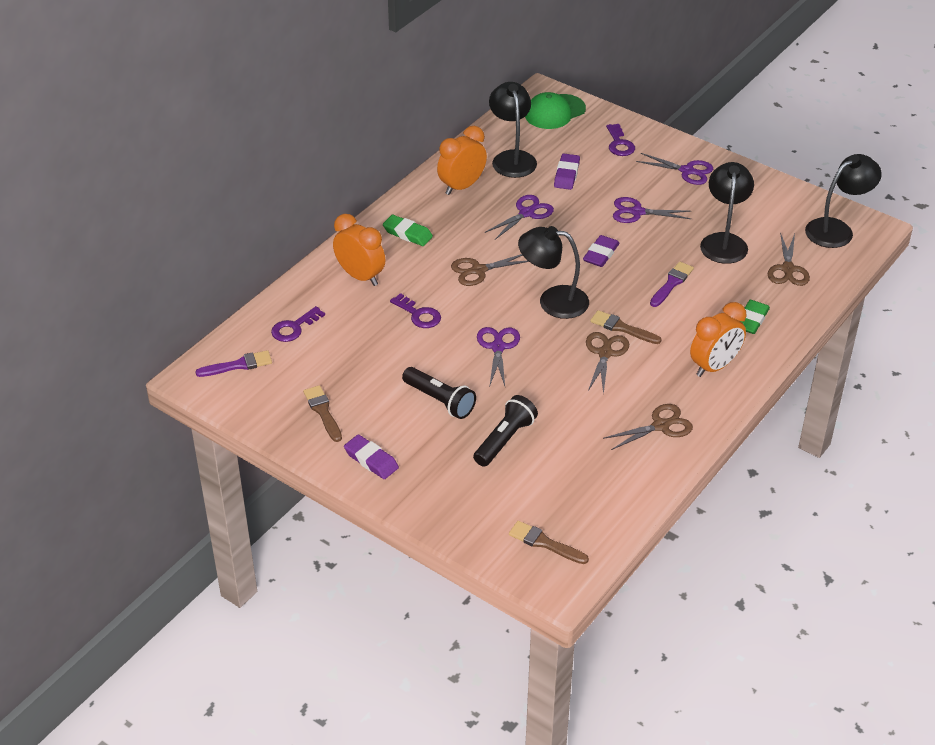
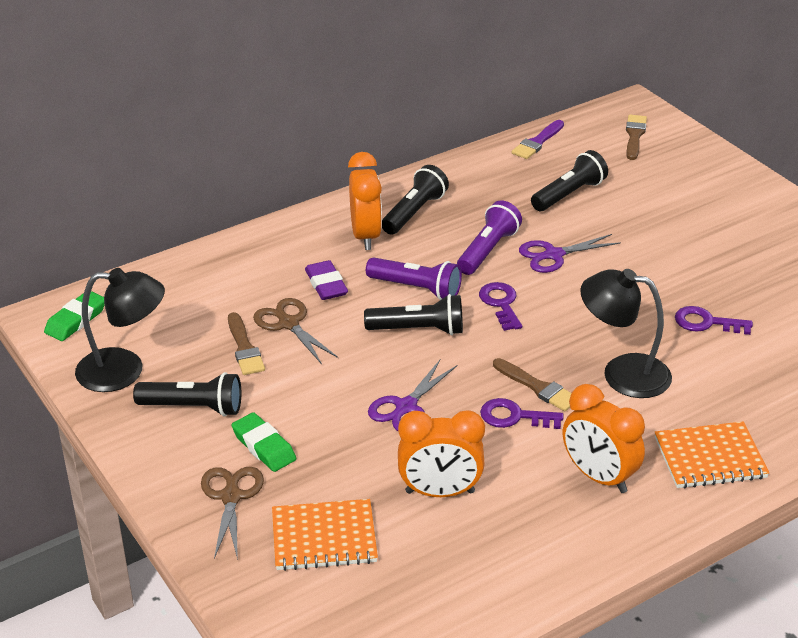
black flashlight: [402,367,476,419] [473,395,538,467] = 2 -> [133,372,241,416] [364,294,463,335] [382,165,449,235] [531,150,608,211] = 4
black lamp: [489,82,537,178] [518,226,589,319] [700,162,754,264] [805,154,882,248] = 4 -> [75,268,165,392] [580,269,672,398] = 2
brown scissors: [451,254,529,286] [586,332,629,395] [603,404,693,450] [768,232,810,286] = 4 -> [201,467,264,560] [253,298,338,364] = 2
green cap: [525,92,586,129] = 1 -> none = 0
orange notebook: none = 0 -> [272,499,378,571] [655,422,770,489] = 2
purple brush: [195,350,272,377] [650,262,694,307] = 2 -> [512,120,564,159] = 1
purple eraser: [344,434,399,479] [554,154,580,190] [583,235,620,267] = 3 -> [305,260,348,300] = 1
purple flashlight: none = 0 -> [366,257,462,300] [457,201,522,275] = 2
purple scissors: [477,327,520,386] [485,195,554,240] [613,197,691,223] [636,153,713,185] = 4 -> [368,360,457,431] [519,234,621,273] = 2

